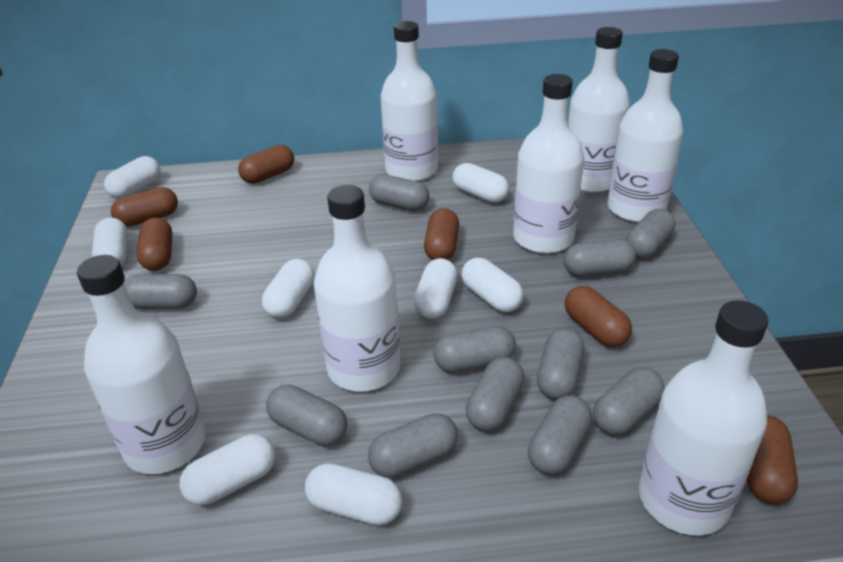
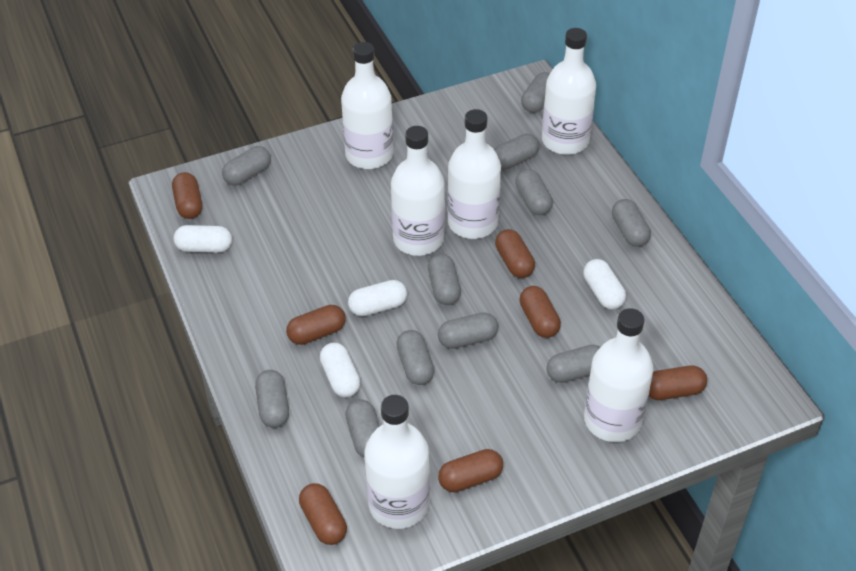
brown capsule: [111,187,178,227] [137,218,172,271] [238,145,294,184] [424,208,459,260] [565,286,632,347] [747,415,798,504] = 6 -> [172,172,202,219] [286,305,346,345] [299,483,347,545] [438,449,503,492] [495,229,535,278] [519,286,561,338] [649,365,707,400] = 7
white bottle: [77,255,206,474] [314,185,401,392] [381,21,438,181] [513,74,584,254] [568,27,630,193] [607,49,684,223] [639,300,769,536] = 7 -> [341,42,393,169] [365,395,430,529] [391,126,445,256] [447,109,501,239] [542,28,596,155] [584,308,654,442] = 6
white capsule: [92,217,128,266] [104,156,161,199] [180,434,275,506] [262,259,314,318] [305,463,402,525] [414,258,457,319] [453,163,509,203] [461,258,523,312] = 8 -> [174,225,232,253] [320,343,361,397] [348,280,407,316] [583,259,626,309] = 4

